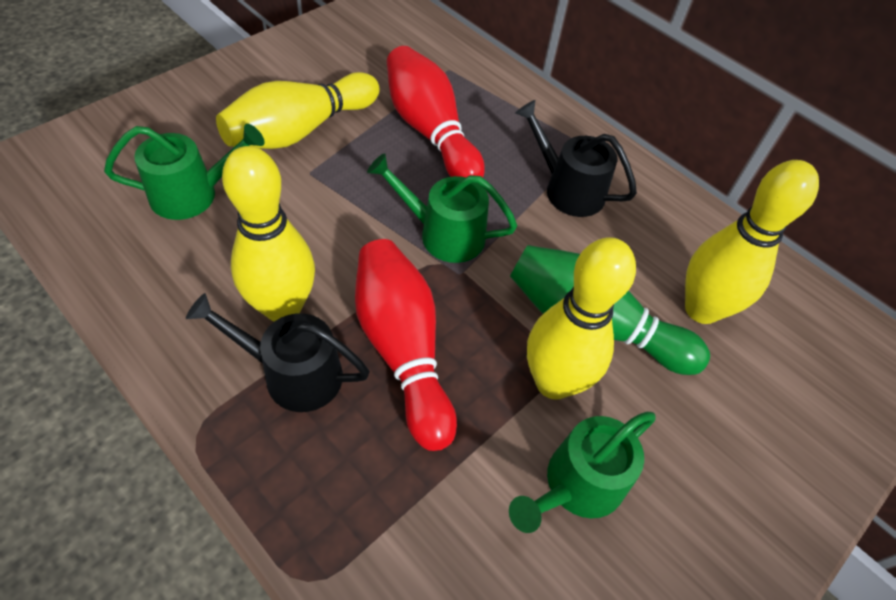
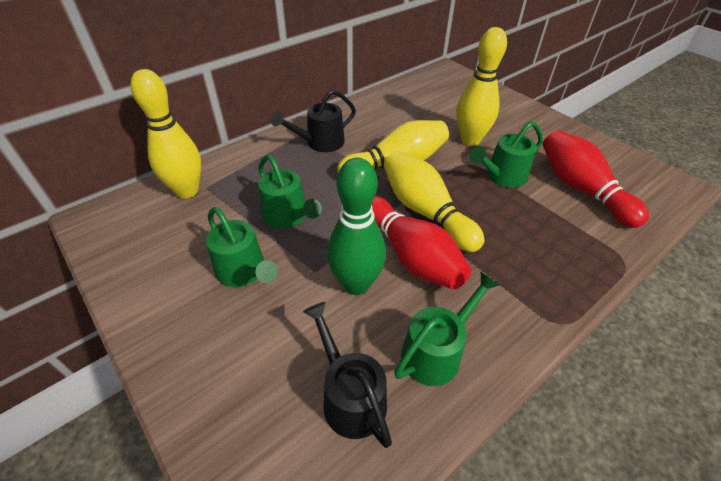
green watering can: [104,124,265,220] [367,153,517,263] [509,412,656,533] = 3 -> [206,207,278,287] [258,155,322,229] [394,272,500,386] [470,121,543,188] = 4

